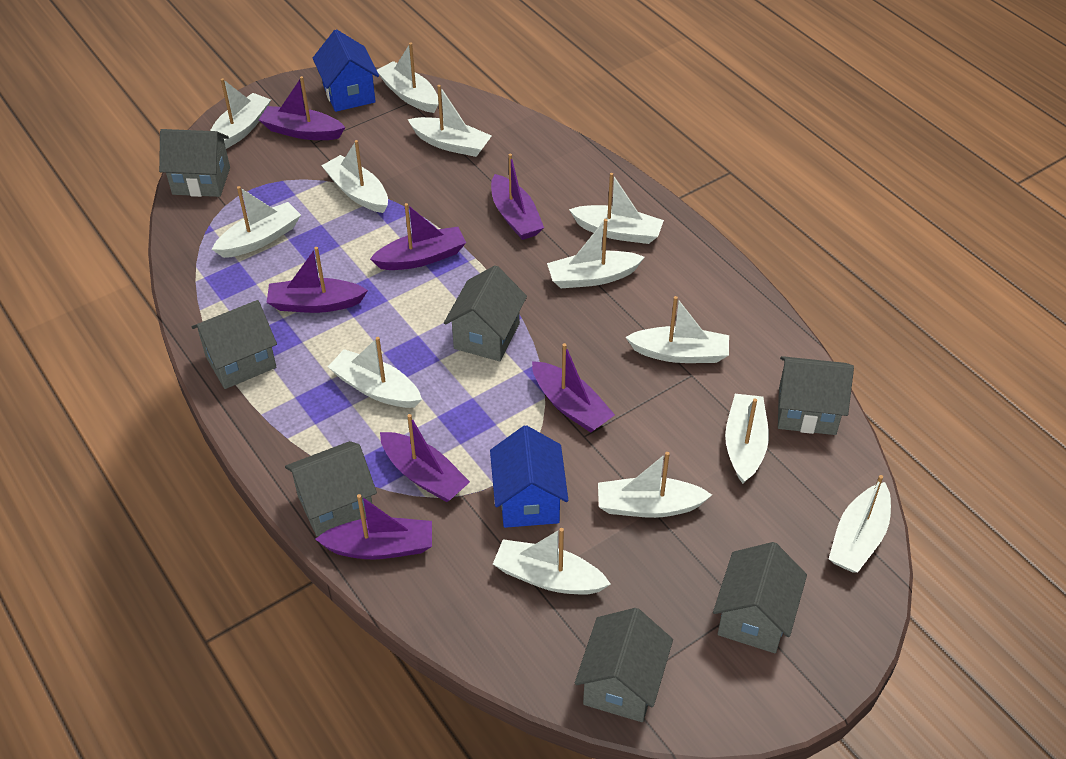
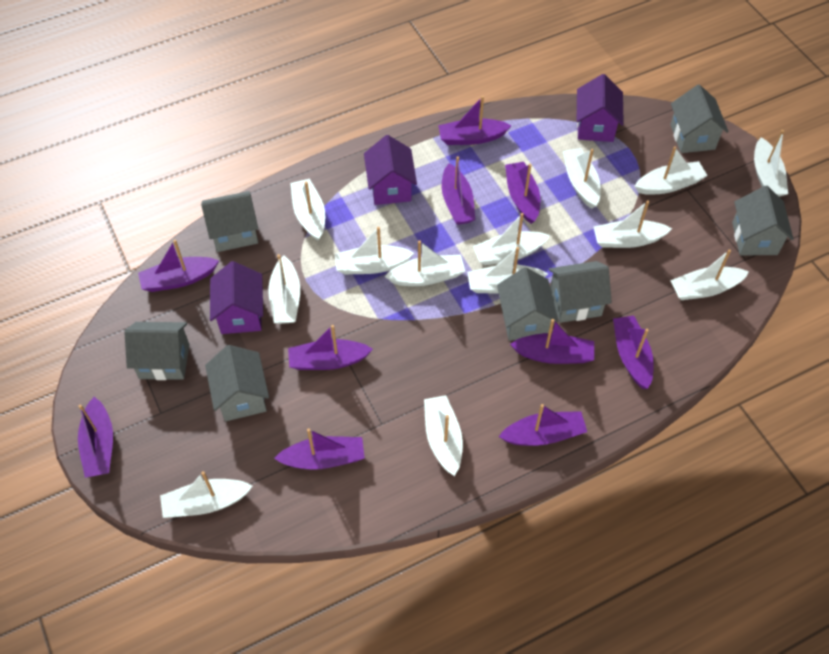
blue house: [313,29,379,112] [490,425,568,528] = 2 -> none = 0
purple boat: [259,76,345,140] [267,247,368,313] [315,494,432,559] [370,203,466,270] [380,414,470,502] [491,154,544,240] [532,343,615,433] = 7 -> [78,397,113,478] [138,240,219,292] [274,428,365,470] [288,325,373,370] [438,96,512,145] [442,156,475,225] [498,404,587,446] [505,162,540,224] [510,319,594,364] [613,316,654,389] = 10
purple house: none = 0 -> [210,261,263,334] [364,135,417,205] [577,74,624,142] = 3

